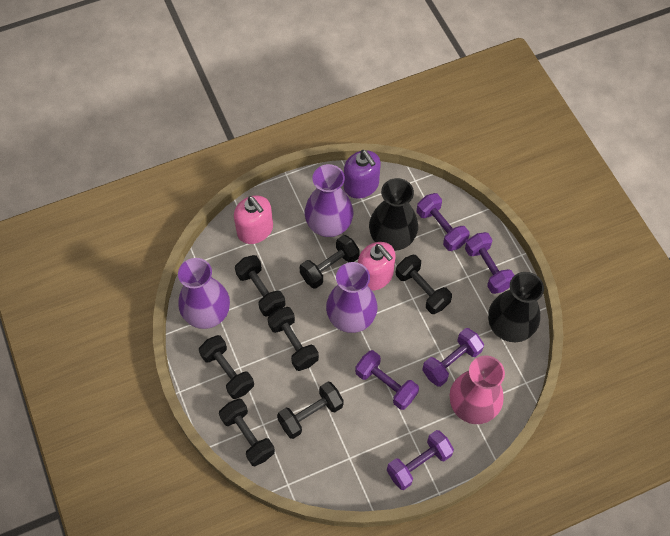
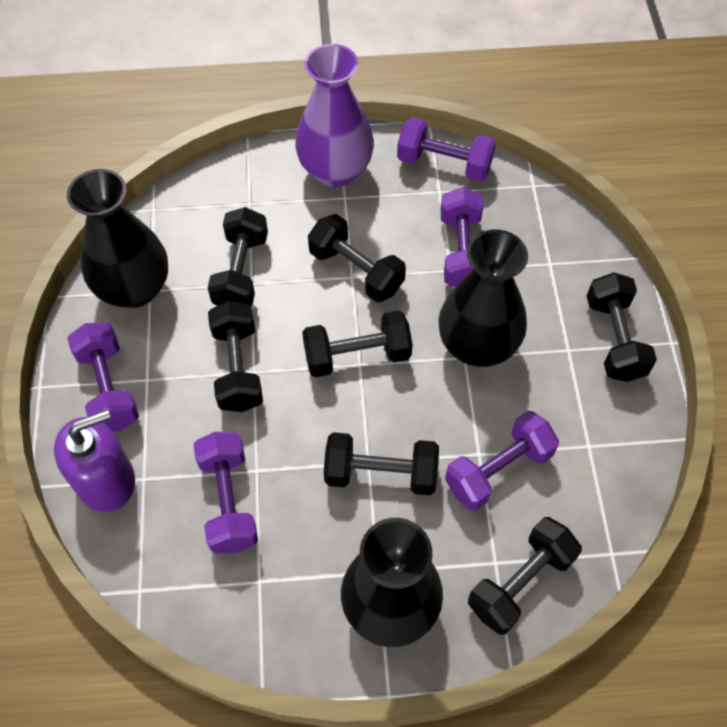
black vase: [369,178,418,251] [488,272,544,342] = 2 -> [67,169,168,308] [341,518,443,647] [438,229,528,367] = 3
pink soap dispenser: [234,195,273,244] [358,242,396,291] = 2 -> none = 0
pink vase: [450,355,505,424] = 1 -> none = 0
purple vase: [178,258,230,329] [305,164,353,237] [326,262,377,333] = 3 -> [295,44,374,187] = 1

